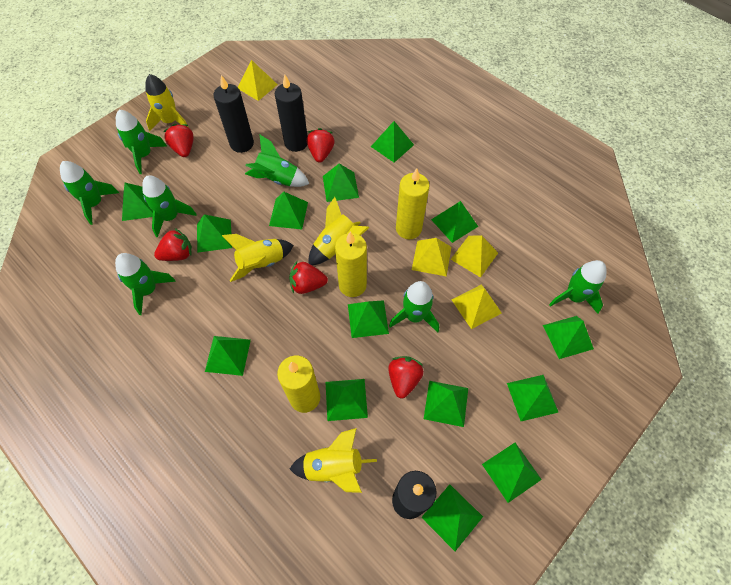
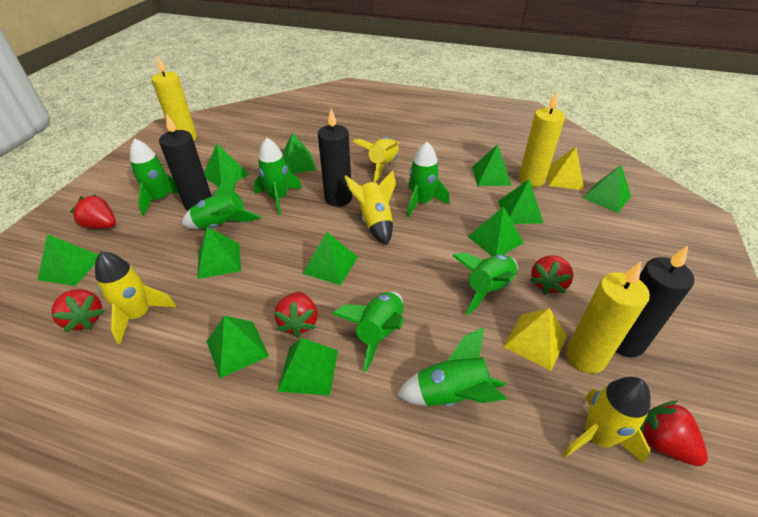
green pyramid: [122,183,153,221] [197,214,232,253] [205,336,251,376] [269,192,308,229] [323,164,359,202] [325,379,368,421] [348,300,389,338] [371,121,414,162] [421,484,483,551] [424,381,468,427] [431,201,478,243] [482,443,542,503] [507,375,559,421] [543,316,594,359] = 14 -> [38,234,98,286] [198,227,241,279] [204,144,249,187] [206,316,269,378] [277,338,338,396] [282,133,316,174] [302,232,358,285] [468,206,524,256] [472,144,512,186] [498,179,543,224] [583,165,631,213] = 11
yellow pyramid: [238,60,278,101] [412,238,451,277] [451,236,498,278] [452,285,502,329] = 4 -> [503,308,567,371] [548,147,584,190] = 2

